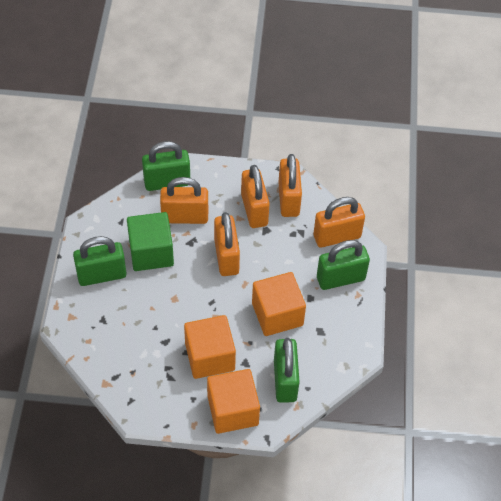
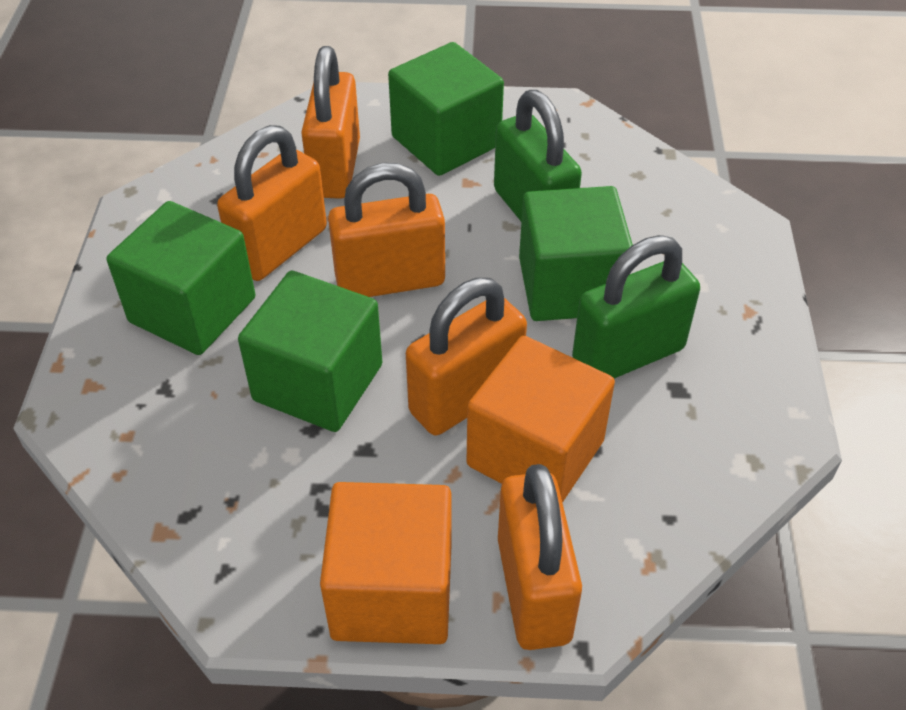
green cube: [127,212,174,271] = 1 -> [107,201,255,355] [238,271,382,432] [388,42,504,176] [519,186,633,321] = 4
green padlock: [73,236,127,286] [142,141,190,191] [274,338,300,403] [317,240,370,290] = 4 -> [494,90,582,221] [572,235,700,379] = 2
orange cube: [184,315,236,379] [207,369,260,434] [252,272,306,336] = 3 -> [320,482,451,644] [467,336,615,503] = 2

